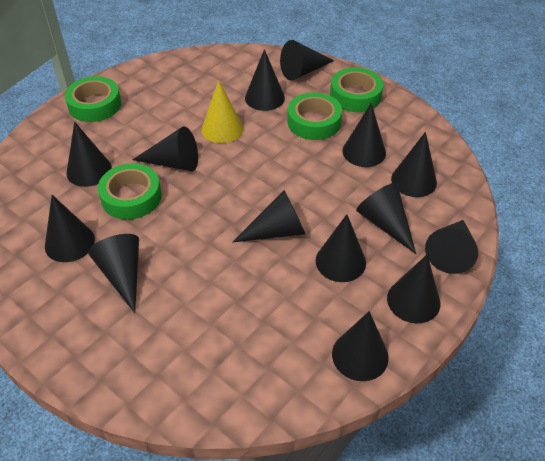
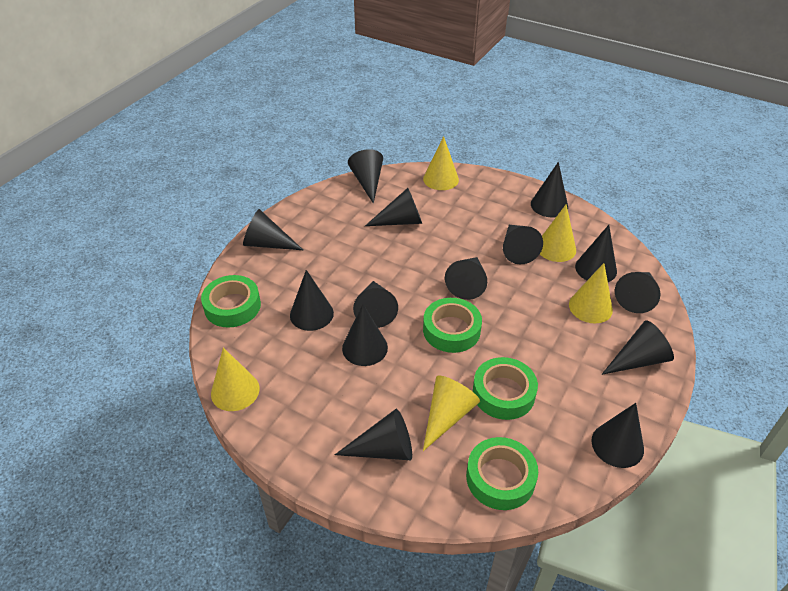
yellow cone: [201,80,243,143] = 1 -> [211,348,260,411] [423,136,459,190] [423,376,480,451] [540,204,576,262] [569,263,613,323] = 5

